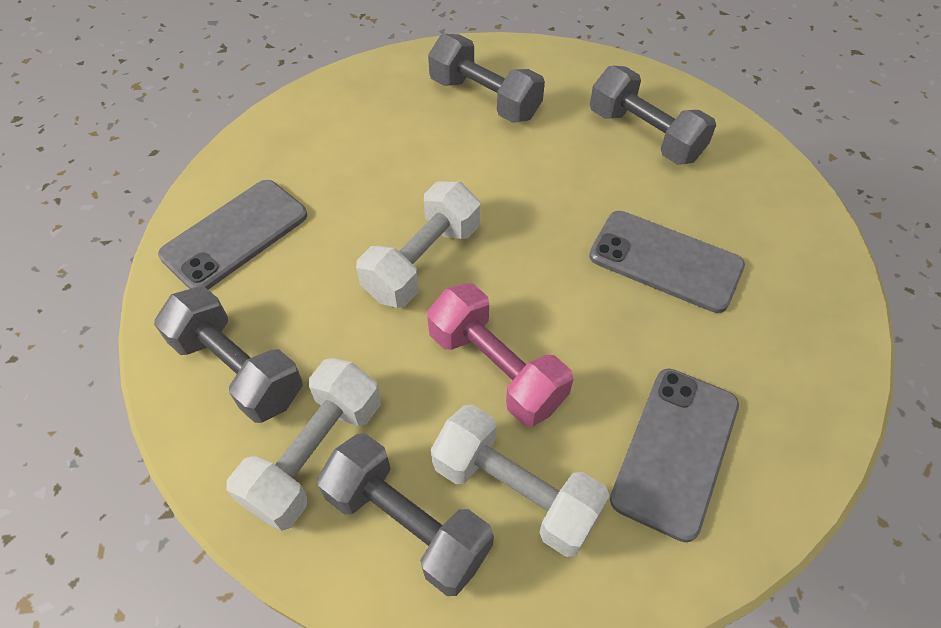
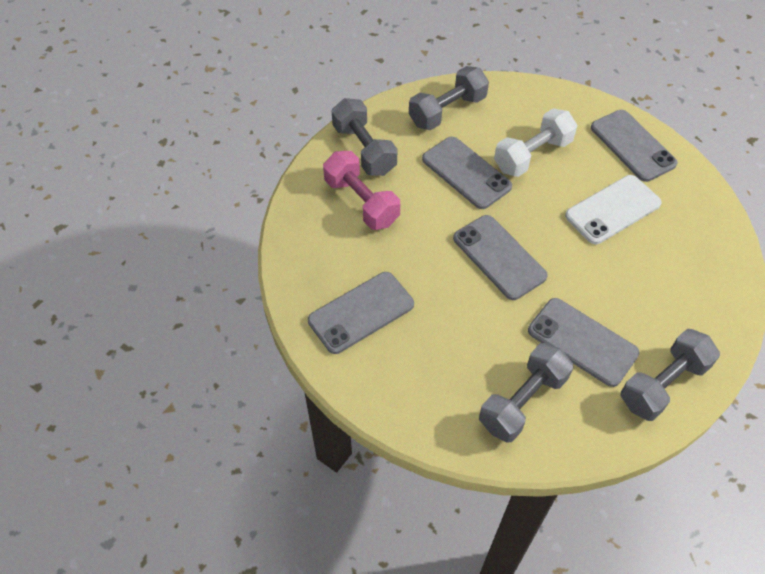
grey phone: [158,180,307,290] [589,211,745,313] [610,369,739,542] = 3 -> [308,272,414,354] [422,137,512,209] [453,215,548,300] [528,298,640,387] [591,110,678,182] = 5
white dumbbell: [226,358,380,531] [356,181,480,308] [431,405,610,557] = 3 -> [494,108,577,177] = 1
white phone: none = 0 -> [565,175,662,244] = 1

